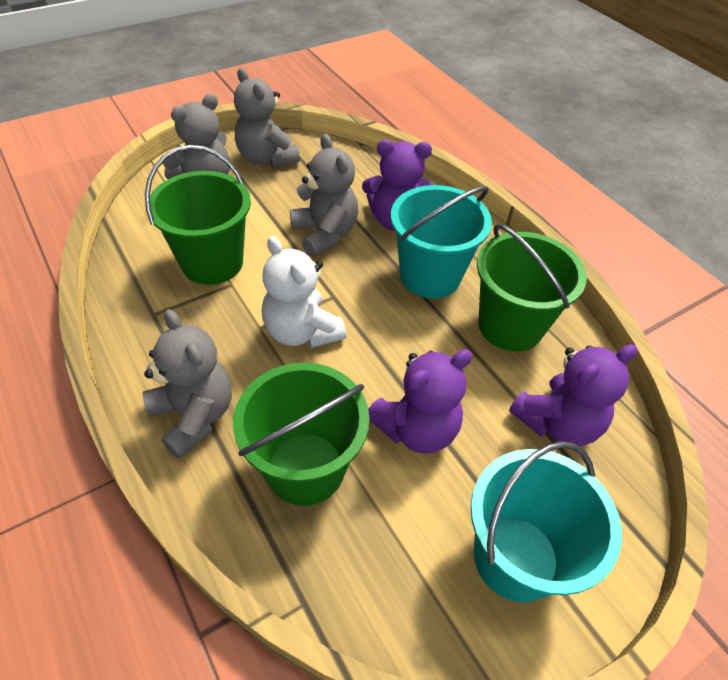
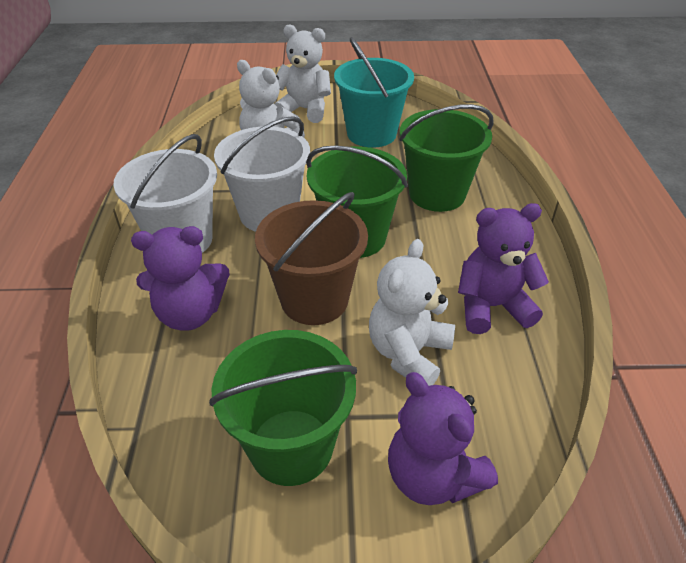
brown bucket: none = 0 -> [255,192,368,325] = 1
grey teddy bear: [143,309,232,459] [163,94,230,179] [234,68,300,167] [290,134,358,257] = 4 -> none = 0
turquoise bucket: [391,185,492,299] [471,441,622,602] = 2 -> [334,37,414,148] = 1
white bucket: none = 0 -> [113,134,217,253] [214,116,310,232] = 2
white teddy bear: [262,236,346,348] = 1 -> [237,60,305,137] [274,25,331,123] [369,239,455,386] = 3

